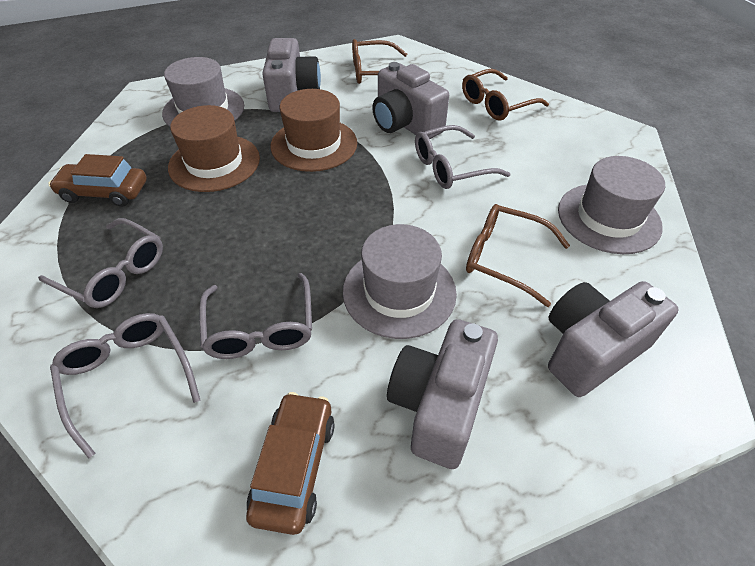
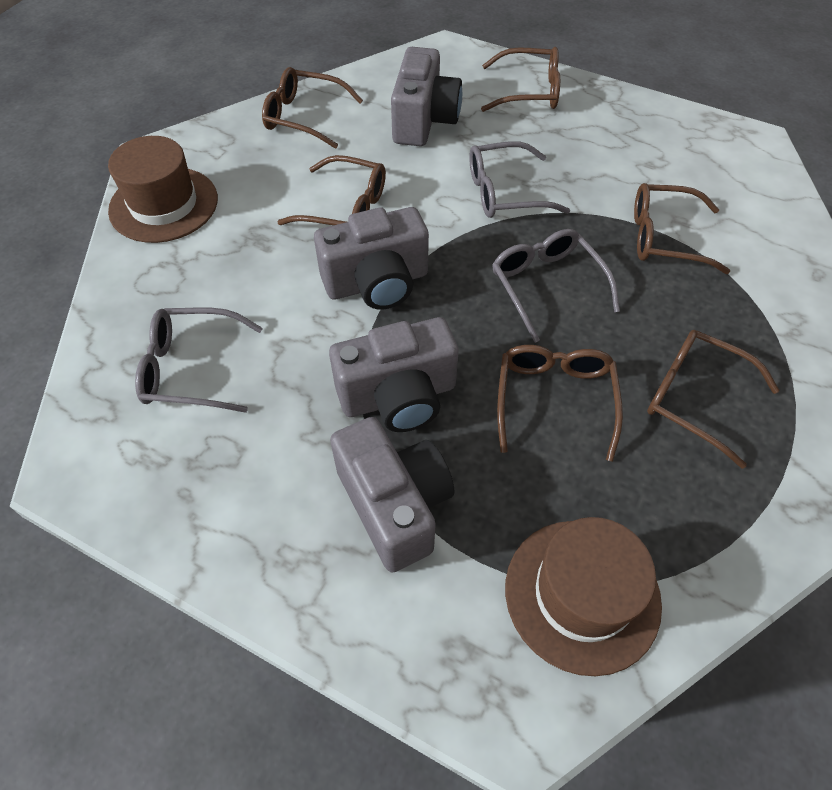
brown car: [48,154,147,207] [246,392,335,535] = 2 -> none = 0
brown glasses: [352,39,407,84] [462,69,549,120] [466,204,570,307] = 3 -> [262,67,363,149] [277,155,386,225] [481,47,560,112] [497,345,623,462] [634,183,730,274] [647,330,780,469] = 6
grey glasses: [38,218,163,308] [50,313,200,459] [199,273,312,359] [415,125,510,189] = 4 -> [135,308,263,413] [469,141,570,218] [492,229,620,343] = 3
grey hat: [162,57,244,126] [343,224,457,339] [558,156,665,254] = 3 -> none = 0

